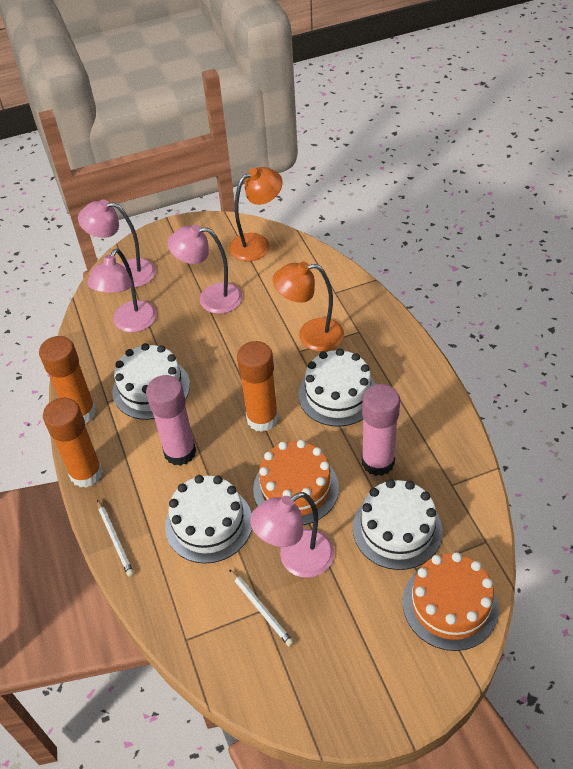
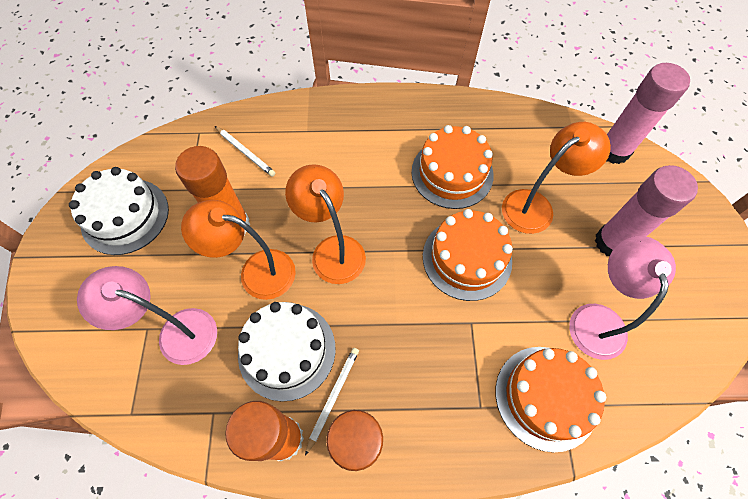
orange cake: [253,440,339,525] [403,552,499,651] = 2 -> [412,125,494,209] [423,209,513,301] [496,347,606,452] = 3
orange lamp: [229,167,283,261] [273,261,344,351] = 2 -> [181,200,296,300] [285,164,366,284] [502,122,611,234] = 3
pink lamp: [78,199,156,288] [87,249,157,333] [167,225,242,314] [250,492,334,578] = 4 -> [77,266,217,365] [569,236,676,360] = 2
white cake: [112,343,190,420] [165,475,252,564] [298,348,376,427] [353,479,443,570] = 4 -> [69,167,169,255] [238,302,336,401] = 2

